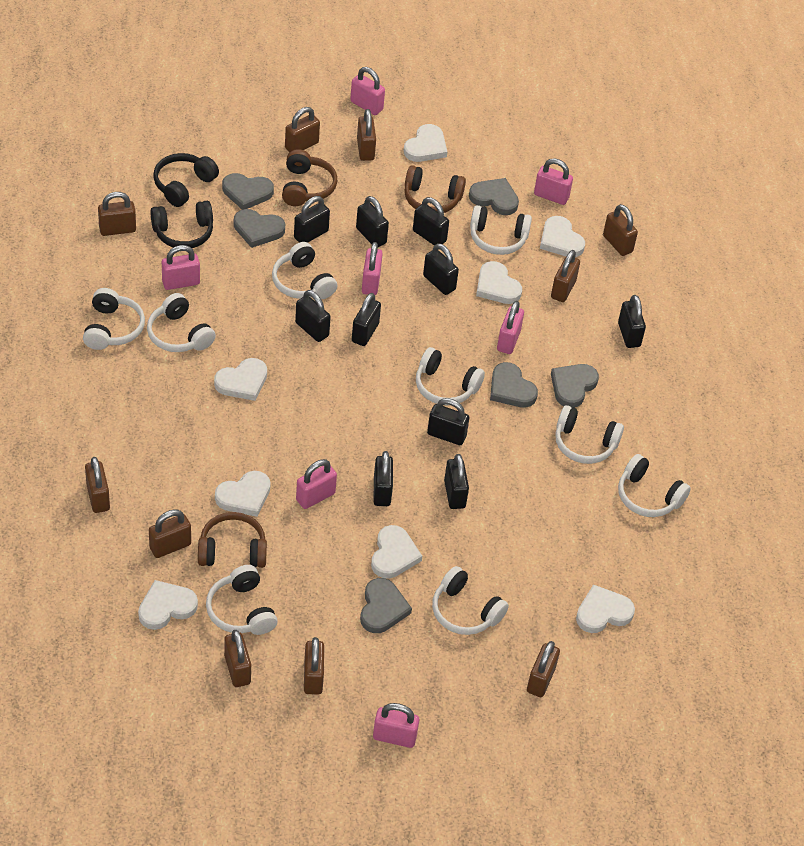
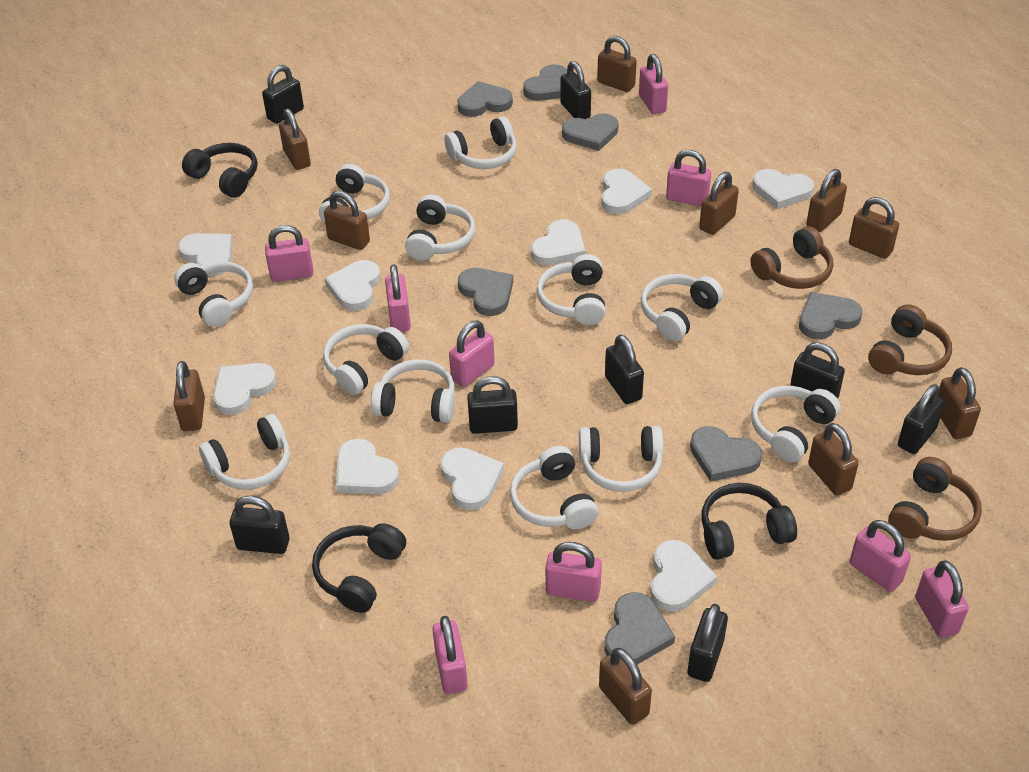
black headphones: [150,201,213,248] [153,153,219,207] = 2 -> [182,143,257,198] [312,523,406,613] [701,483,797,560] = 3
black padlock: [294,196,330,243] [295,290,331,342] [352,293,381,346] [356,196,389,247] [374,451,393,506] [413,197,449,245] [423,243,459,295] [427,398,469,445] [444,454,469,509] [618,295,646,348] = 10 -> [229,496,290,554] [262,65,304,124] [467,376,518,434] [560,61,591,119] [605,334,644,404] [688,604,728,682] [790,342,845,399] [898,384,945,454] = 8
grey heart: [222,173,274,210] [234,209,285,248] [360,578,412,633] [469,178,519,215] [490,362,538,408] [551,364,599,408] = 6 -> [457,81,513,117] [458,268,513,316] [523,64,567,101] [562,114,619,151] [604,592,675,664] [690,426,762,482] [799,292,862,339] = 7
pink padlock: [162,245,200,290] [296,459,337,509] [350,67,385,115] [362,242,383,295] [373,703,419,748] [497,301,524,354] [534,158,573,205] = 7 -> [265,225,313,282] [385,265,411,332] [432,616,468,694] [449,321,495,387] [545,542,602,602] [639,54,668,114] [666,150,711,206] [850,520,911,592] [915,560,969,638] = 9
white headphones: [83,288,145,350] [147,293,216,352] [206,565,278,635] [272,242,337,299] [416,347,485,406] [432,566,509,635] [470,205,532,255] [555,405,624,464] [618,454,691,517] = 9 -> [174,261,253,327] [199,414,290,490] [319,164,390,223] [323,324,409,395] [371,360,455,423] [405,194,475,260] [444,116,517,169] [510,446,598,529] [536,254,606,325] [579,426,663,492] [641,274,723,341] [751,386,840,462] = 12
white heart: [138,580,198,630] [214,358,267,401] [215,471,271,517] [371,525,422,579] [404,124,447,162] [476,261,522,304] [540,216,585,257] [576,584,635,633] = 8 -> [178,233,233,276] [213,363,277,415] [325,260,380,311] [336,439,399,494] [440,447,504,510] [531,219,585,265] [601,168,652,214] [650,540,717,612] [752,169,814,209] = 9

